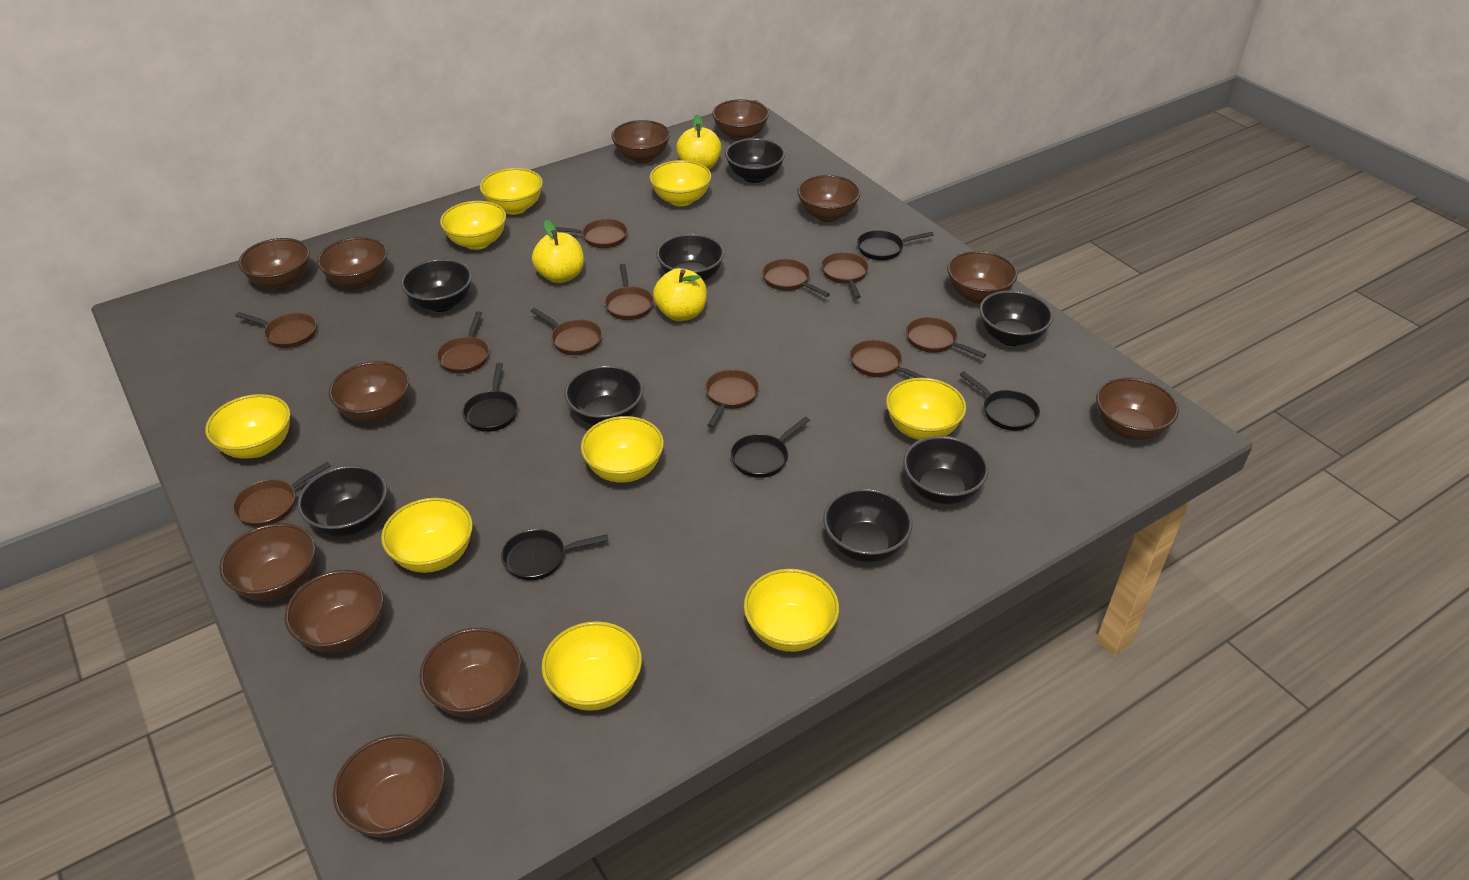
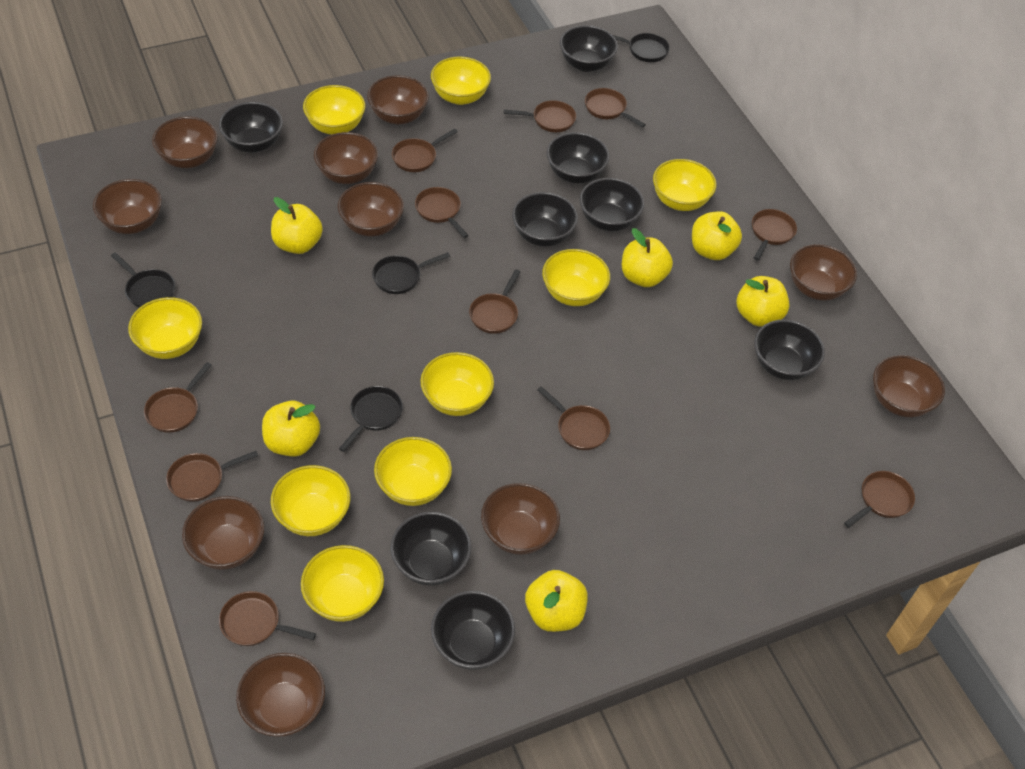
black pan: [462,363,518,432] [501,529,609,581] [731,417,810,478] [857,231,934,261] [960,371,1040,431] = 5 -> [111,252,175,308] [339,386,403,452] [372,252,450,294] [613,33,670,62] = 4
brown bowl: [219,523,316,601] [238,238,309,290] [285,570,384,653] [317,237,387,289] [329,361,409,422] [333,734,445,838] [420,628,522,718] [611,120,670,163] [712,99,769,141] [797,175,861,222] [947,251,1018,304] [1096,378,1179,440] = 12 -> [93,179,162,234] [152,117,218,168] [182,496,264,570] [236,653,325,737] [314,132,378,184] [338,182,404,236] [367,75,429,124] [481,483,560,555] [790,244,857,301] [873,355,945,418] = 10
yellow apple: [532,220,584,283] [653,268,707,321] [676,115,722,170] = 3 -> [262,401,320,457] [271,197,323,254] [525,570,588,632] [622,228,673,287] [692,211,742,260] [737,276,790,327] = 6

